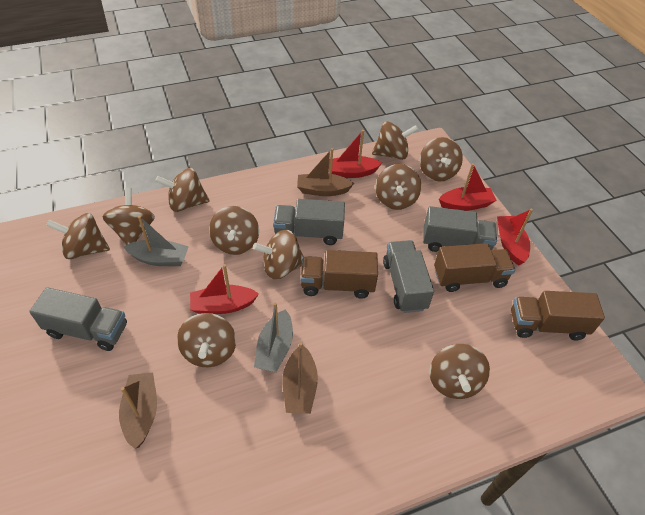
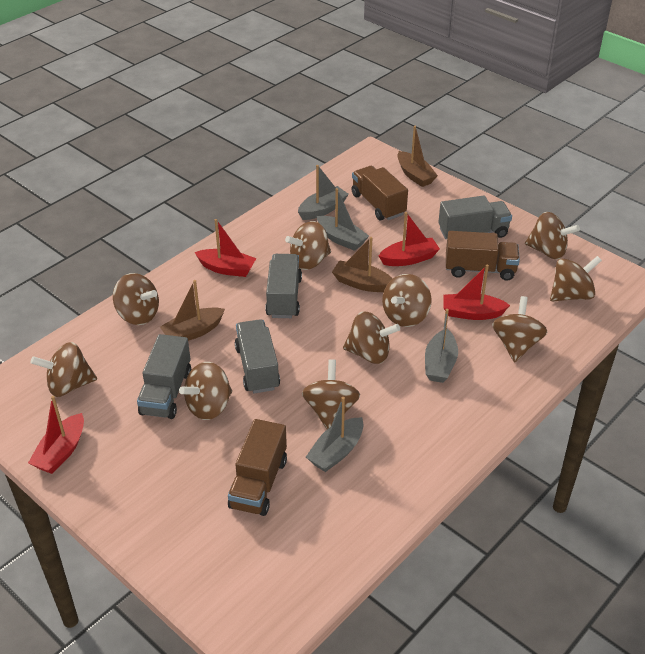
grey boat: [124,216,189,266] [254,303,293,372] = 2 -> [298,165,349,220] [306,397,364,472] [317,188,369,251] [425,309,458,383] = 4

